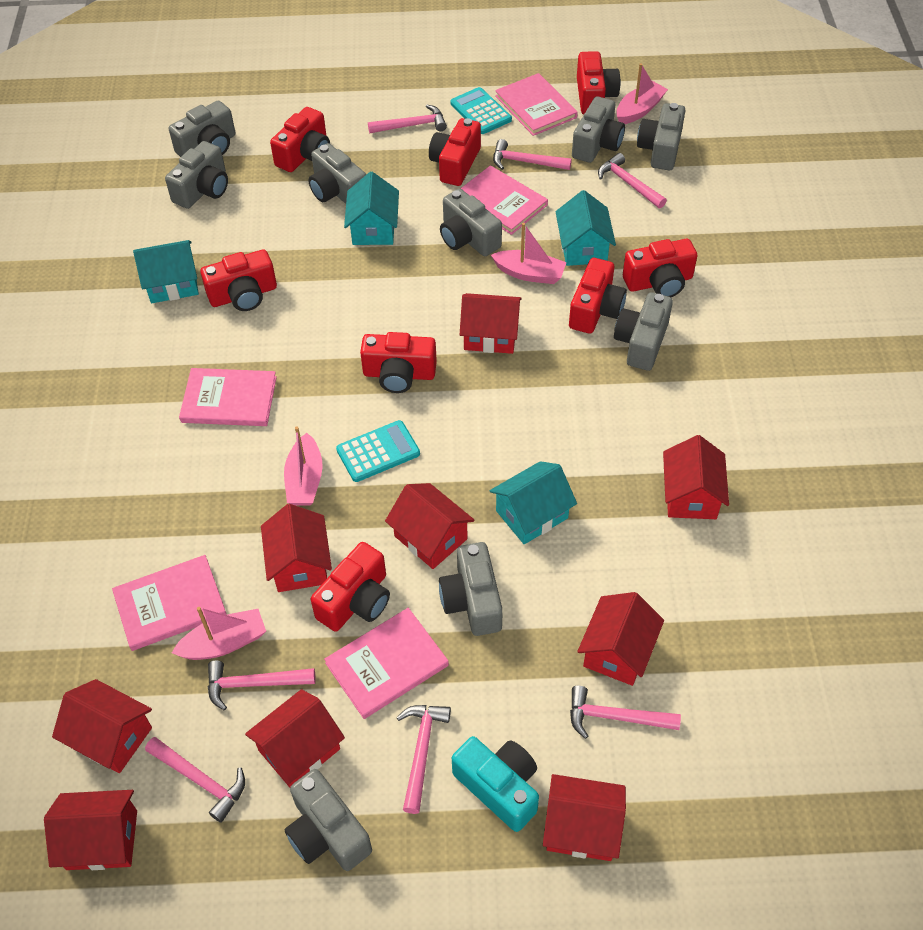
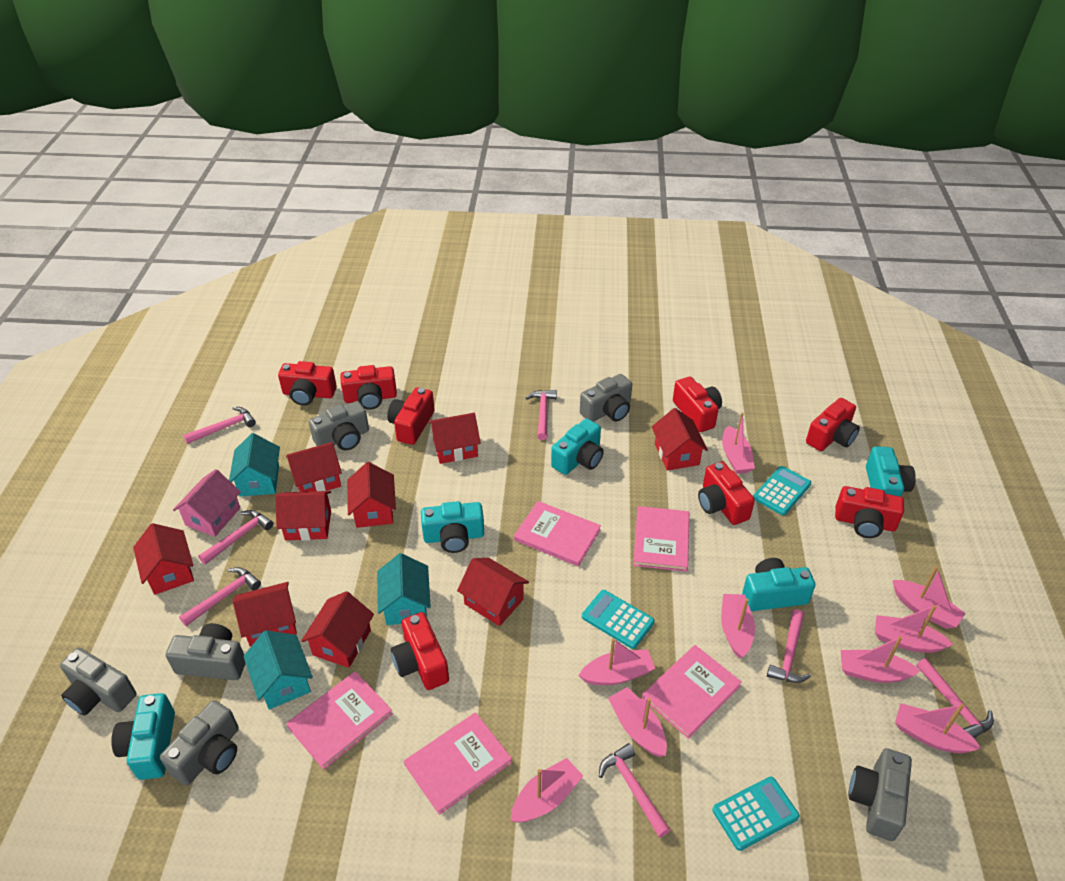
grey camera: [165,141,228,209] [169,101,235,157] [285,769,372,871] [308,143,366,204] [439,542,503,636] [440,189,502,256] [572,96,625,163] [614,292,673,371] [637,103,686,170] = 9 -> [60,647,136,716] [160,700,239,786] [166,623,246,680] [309,401,369,450] [580,374,632,422] [848,748,912,841] = 6
pink boat: [172,607,266,660] [284,426,323,505] [491,223,567,284] [616,63,668,124] = 4 -> [510,758,583,823] [578,638,655,685] [608,687,667,757] [721,594,755,659] [722,413,755,474] [841,636,920,683] [875,605,953,653] [893,566,966,629] [895,703,981,754] = 9
pink house: none = 0 -> [173,469,241,537] = 1
turquoise calculator: [336,420,420,482] [450,87,512,134] = 2 -> [582,590,655,649] [712,776,799,851] [753,466,811,516] = 3
turquoise camera: [452,736,539,832] = 1 -> [111,693,175,780] [421,501,484,553] [551,418,604,475] [742,558,815,611] [866,446,916,497] = 5
turquoise house: [133,240,199,303] [344,172,399,245] [490,461,577,544] [556,190,616,266] = 4 -> [229,433,280,496] [243,630,313,710] [377,553,431,625] = 3

